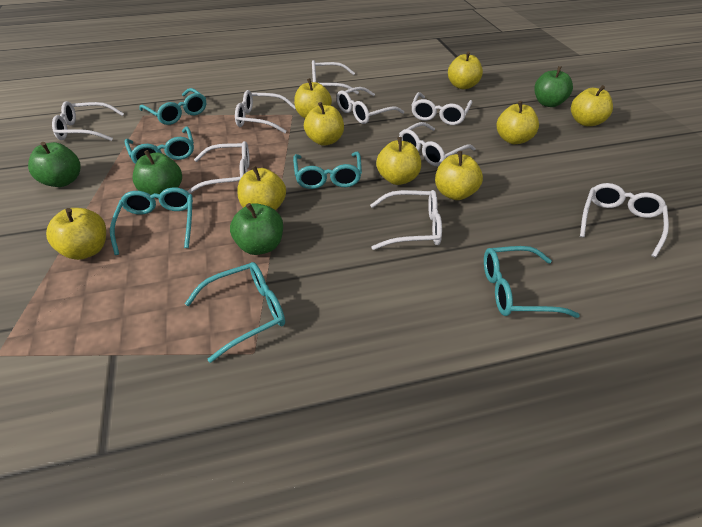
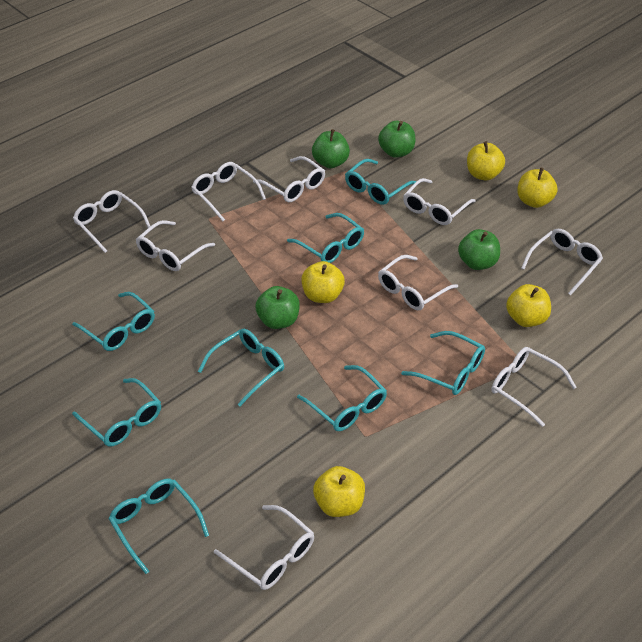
turquoise glasses: [110,187,193,255] [125,127,194,164] [140,88,206,125] [185,262,285,363] [293,152,362,189] [484,246,580,318] = 6 -> [72,292,155,351] [72,378,161,447] [108,479,209,574] [198,329,284,406] [287,213,364,263] [297,365,387,431] [345,159,417,205] [401,331,485,395] = 8
yellow apple: [46,208,106,260] [238,166,286,211] [294,78,332,118] [304,102,344,146] [376,137,421,185] [435,151,483,200] [448,51,483,89] [497,101,539,144] [571,85,613,126] = 9 -> [301,261,345,303] [313,466,365,517] [467,141,505,181] [506,284,551,327] [517,167,557,208] = 5

